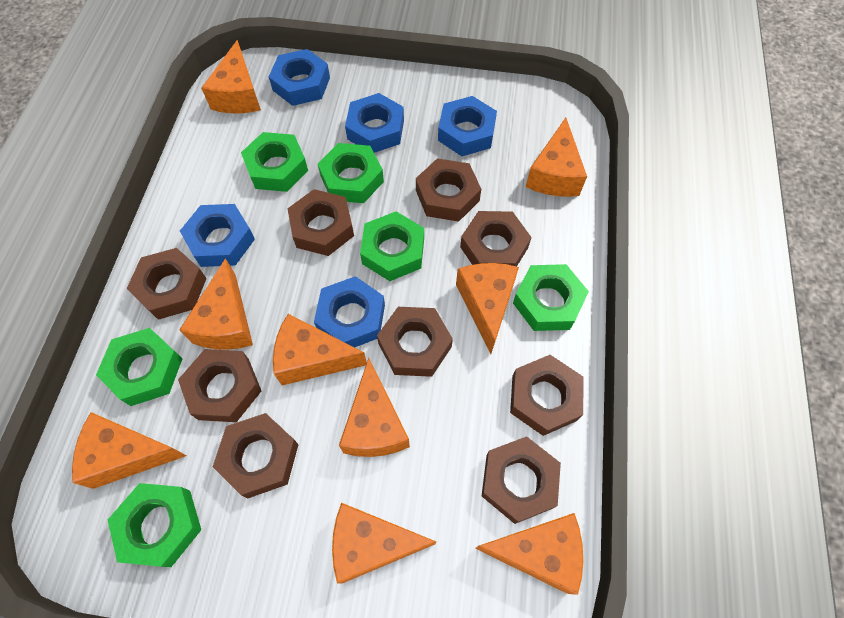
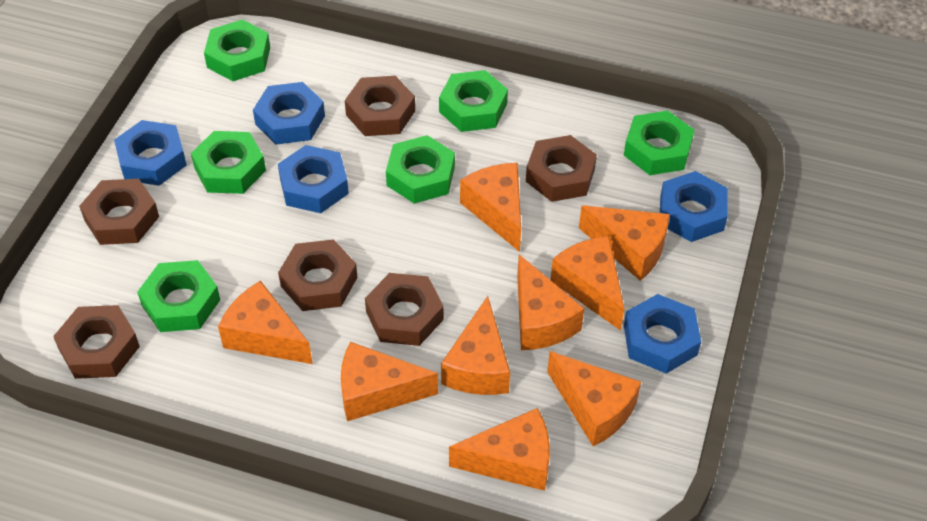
brown nut: [126,248,207,320] [178,349,261,422] [213,413,299,498] [287,189,354,256] [377,307,453,377] [416,158,481,222] [460,211,531,267] [482,436,561,524] [510,355,583,436] = 9 -> [53,305,140,379] [79,179,159,245] [278,239,358,311] [345,76,415,136] [365,273,444,346] [526,135,597,202] = 6

